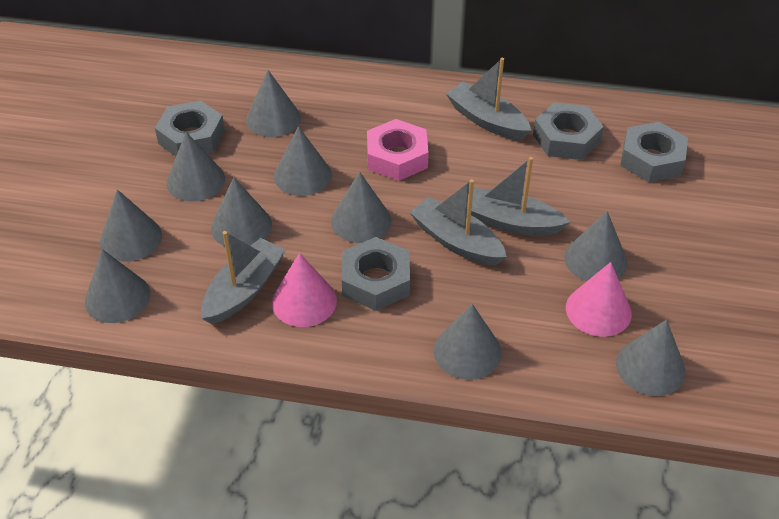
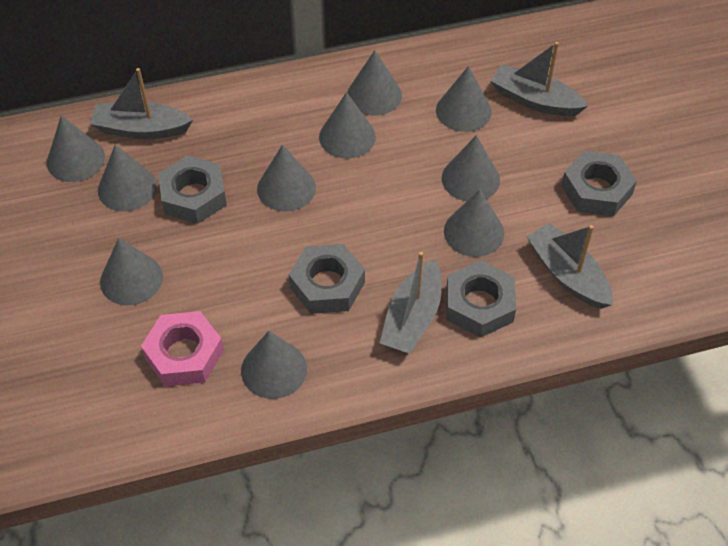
pink cone: [272,253,337,327] [566,262,632,337] = 2 -> none = 0

